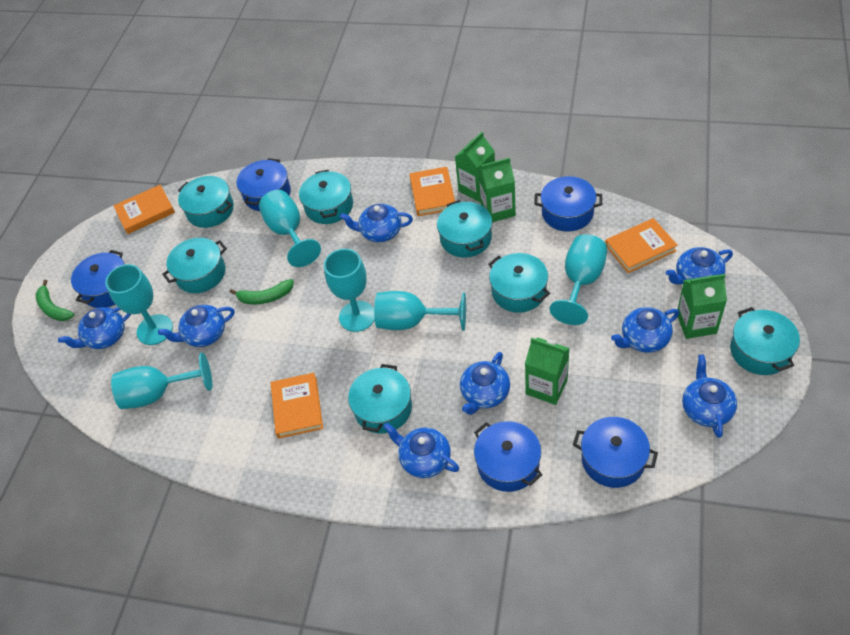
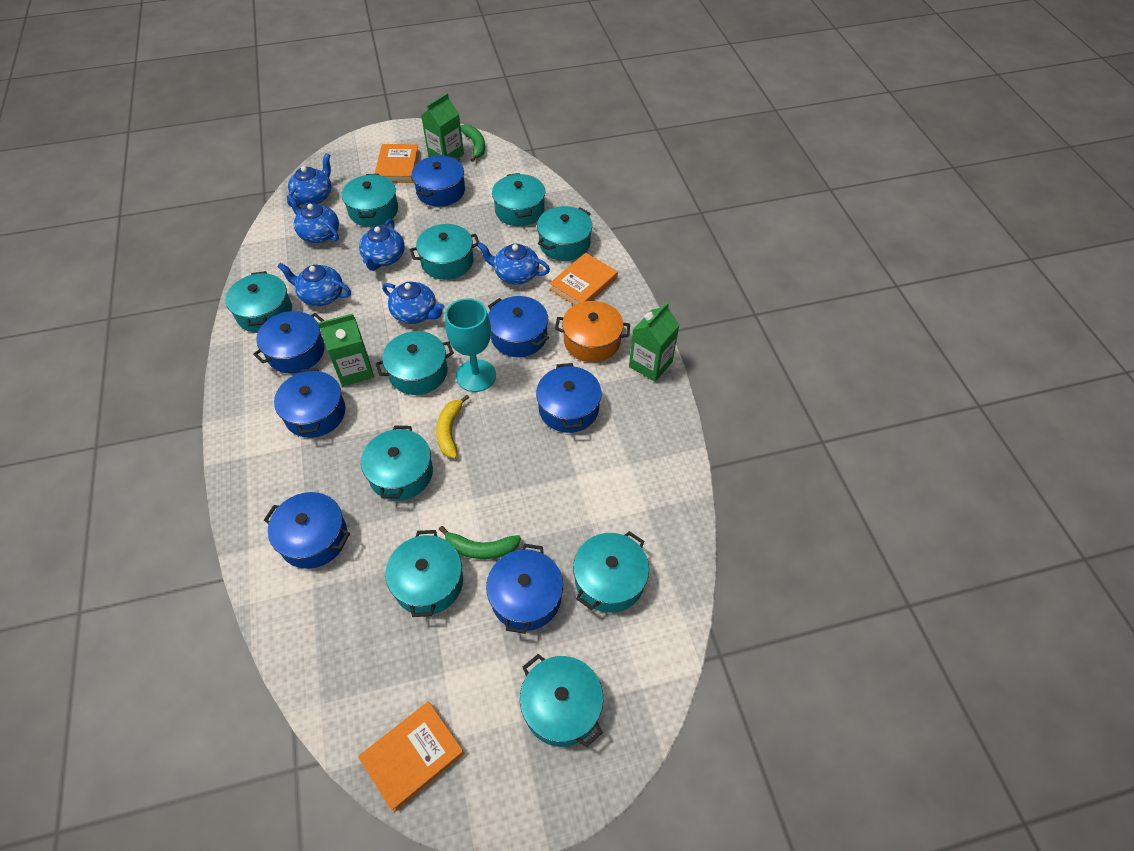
blue pot: [71,250,125,308] [237,158,291,211] [474,421,542,492] [534,176,602,232] [573,417,658,488] = 5 -> [253,311,325,374] [264,492,350,569] [274,368,346,438] [412,155,465,207] [486,544,563,634] [488,296,549,357] [536,363,602,433] = 7
blue teapot: [58,307,131,349] [158,305,235,347] [340,204,413,242] [383,422,459,478] [460,352,510,415] [611,307,679,353] [666,247,733,284] [682,354,737,438] = 8 -> [277,263,351,306] [286,194,339,243] [287,153,332,207] [359,219,405,271] [382,282,444,324] [477,243,550,284] = 6
green carton: [455,132,495,202] [478,157,516,222] [525,338,570,405] [678,274,727,339] = 4 -> [318,313,374,386] [421,93,464,158] [629,302,679,382] = 3
orange book: [113,185,175,234] [271,373,323,439] [409,167,455,216] [605,218,678,273] = 4 -> [358,702,465,812] [375,144,420,183] [549,253,618,305] = 3
orange pot: none = 0 -> [555,301,630,362] = 1
turquoise goblet: [105,264,173,345] [111,352,212,409] [259,190,321,267] [324,249,375,332] [374,291,466,331] [550,234,607,325] = 6 -> [445,298,496,392] = 1
turquoise pot: [162,238,227,293] [178,176,234,228] [299,170,353,224] [348,364,412,434] [437,200,492,258] [488,253,550,313] [730,307,800,375] = 7 -> [225,271,292,333] [342,174,398,227] [361,426,433,501] [375,331,454,395] [385,530,463,617] [410,224,480,280] [492,173,545,226] [520,654,603,747] [537,206,592,261] [573,531,649,613] = 10
yellow banana: none = 0 -> [436,395,469,459] = 1

